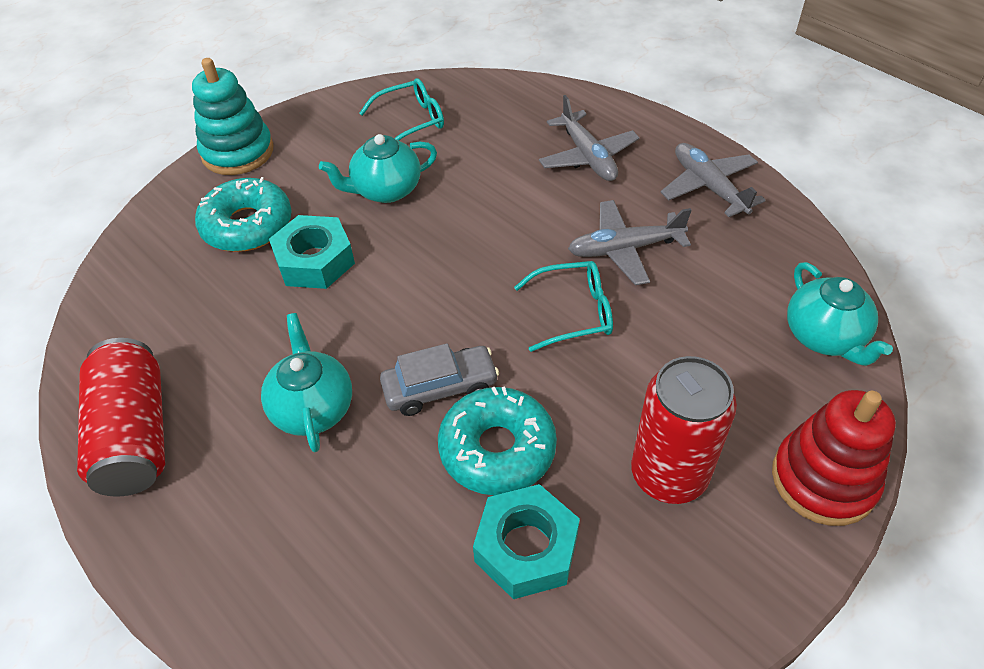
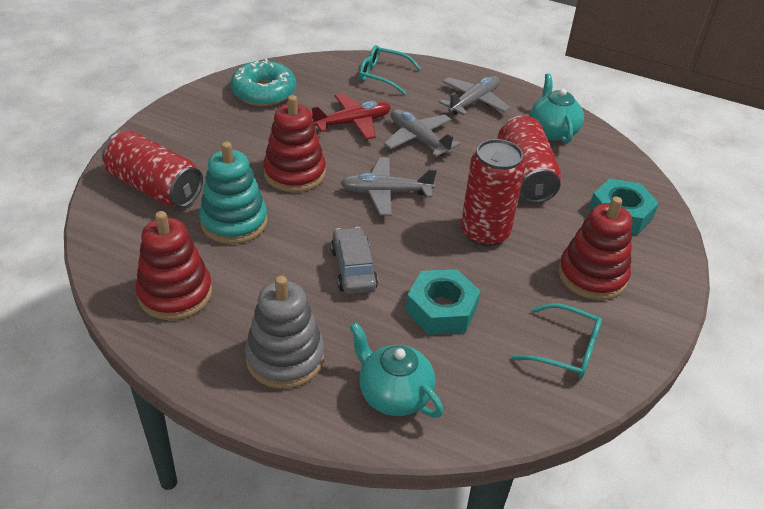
grey stacking toy: none = 0 -> [245,276,324,389] = 1
red can: [77,338,165,497] [631,356,737,504] = 2 -> [102,130,203,208] [461,139,525,246] [498,116,561,203] = 3
red plane: none = 0 -> [311,93,391,140] = 1
red stacking toy: [772,390,896,526] = 1 -> [135,211,212,320] [263,95,326,192] [558,196,632,300] = 3
turquoise donut: [195,177,292,252] [438,387,557,495] = 2 -> [230,59,296,106] = 1
turquoise teapot: [261,313,352,452] [319,134,437,203] [787,262,893,366] = 3 -> [350,322,443,418] [530,73,584,143] = 2

